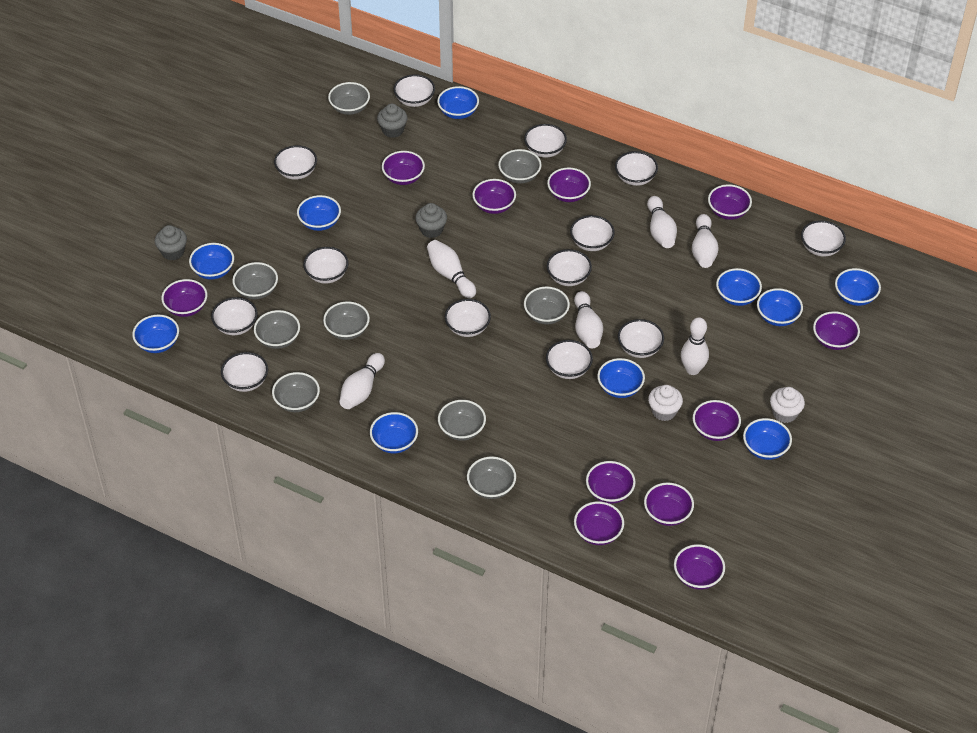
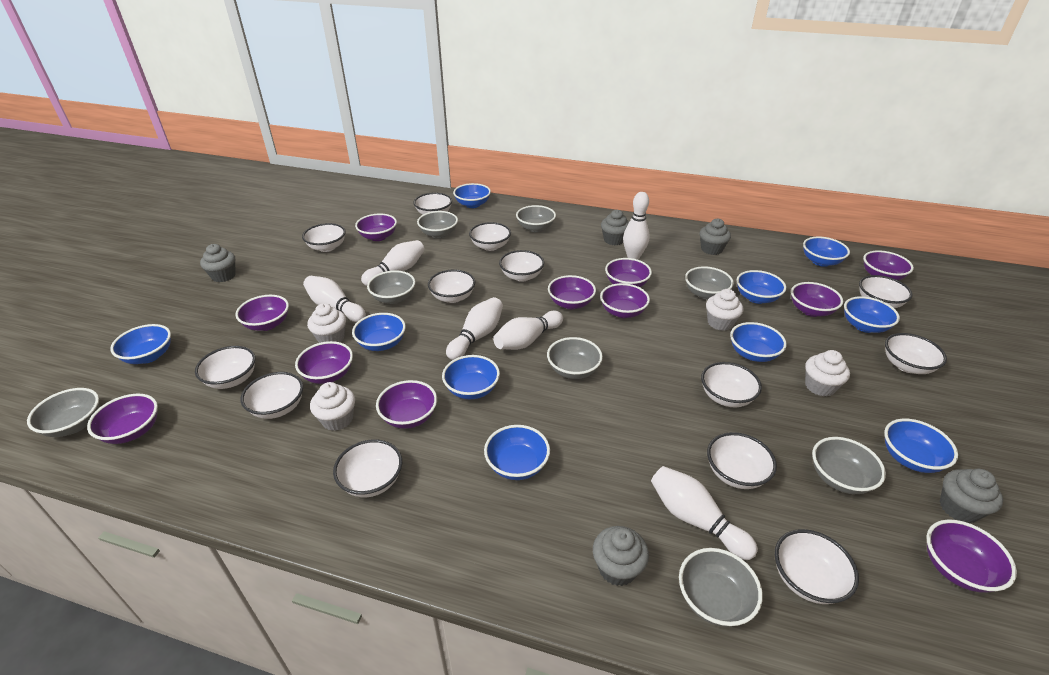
grey bowl: [232,262,278,299] [254,310,300,349] [272,372,320,412] [323,301,370,340] [328,82,370,115] [438,400,486,441] [467,456,516,499] [498,149,542,184] [524,286,570,324] = 9 -> [27,388,99,437] [367,270,415,304] [417,211,458,238] [516,205,556,232] [547,337,603,379] [679,548,763,627] [685,266,734,300] [812,437,886,494] = 8
grey cupcake: [155,225,187,260] [377,104,408,138] [415,203,447,238] = 3 -> [200,244,236,282] [593,526,649,586] [601,210,629,245] [700,218,731,255] [940,468,1003,523] = 5
white cupcake: [648,385,683,421] [770,387,805,423] = 2 -> [307,303,346,343] [310,382,355,431] [706,289,743,331] [805,350,850,397] = 4

